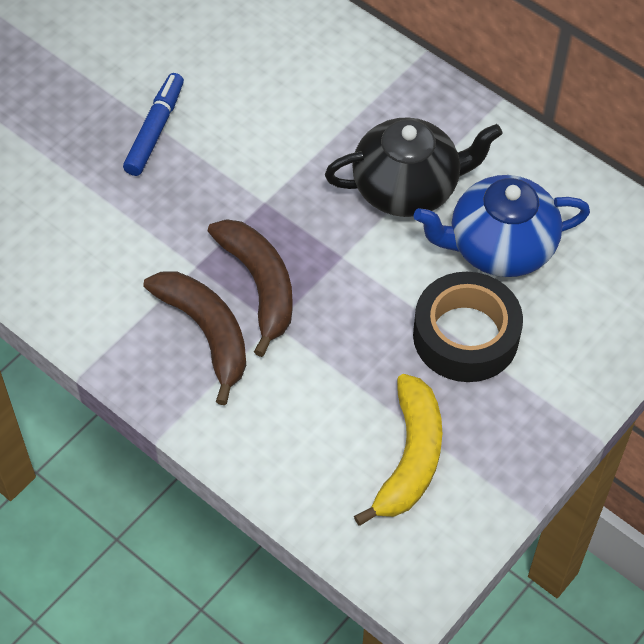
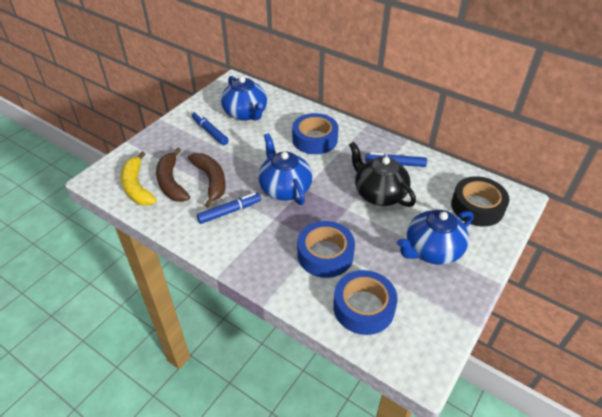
blue marker: [123,73,184,176] = 1 -> [192,111,229,145] [197,193,261,224] [365,152,427,167] = 3
blue tape: none = 0 -> [292,113,338,154] [297,221,355,278] [333,270,398,335] = 3
blue teapot: [414,175,590,277] = 1 -> [221,76,267,121] [258,133,313,205] [397,210,474,265] = 3

